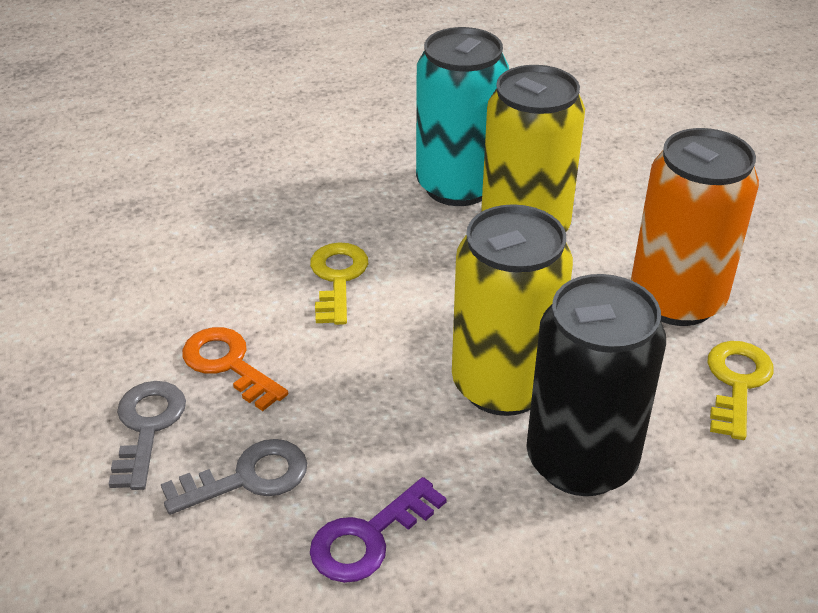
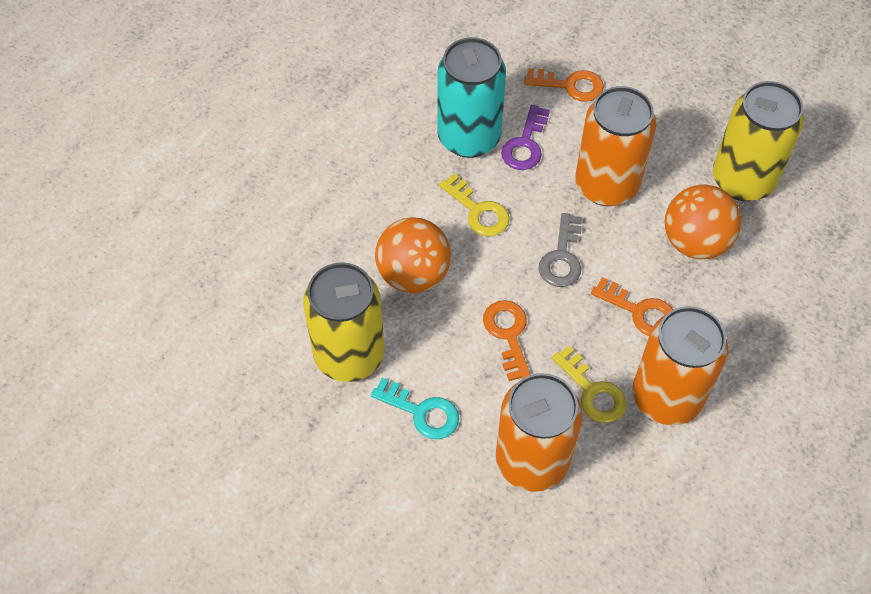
black can: [526,274,666,496] = 1 -> none = 0
grey key: [109,381,186,490] [161,439,307,515] = 2 -> [539,213,582,287] = 1
orange ball: none = 0 -> [375,217,451,293] [665,184,741,259] = 2
orange can: [631,128,759,326] = 1 -> [496,373,582,492] [575,86,656,206] [632,306,728,425] = 3
orange key: [182,327,288,411] = 1 -> [483,300,531,381] [524,68,604,102] [591,277,673,336] = 3
turquoise key: none = 0 -> [371,377,459,439] = 1

